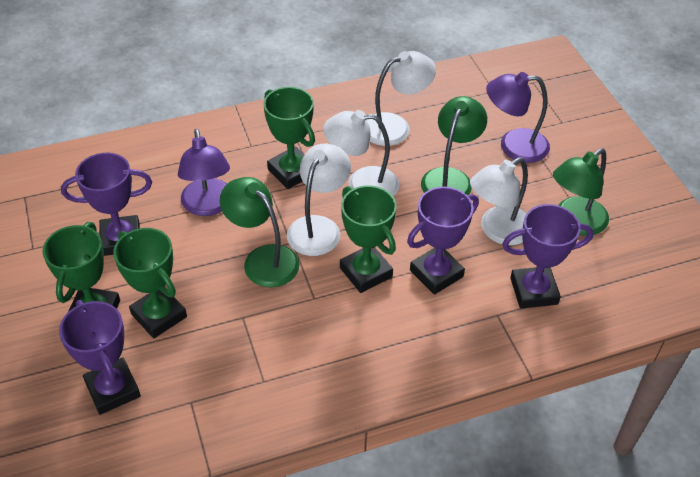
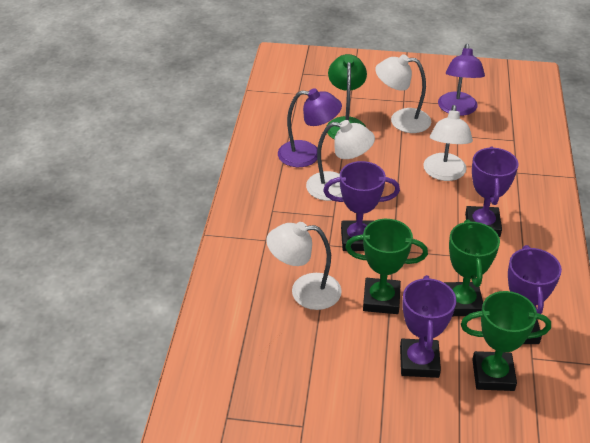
green lamp: [220,177,300,287] [421,96,487,195] [553,148,609,236] = 3 -> [326,54,367,139] = 1
green trophy: [42,222,120,312] [113,228,187,339] [264,87,315,189] [340,185,397,293] = 4 -> [345,219,428,314] [444,219,500,316] [461,291,551,391] = 3

